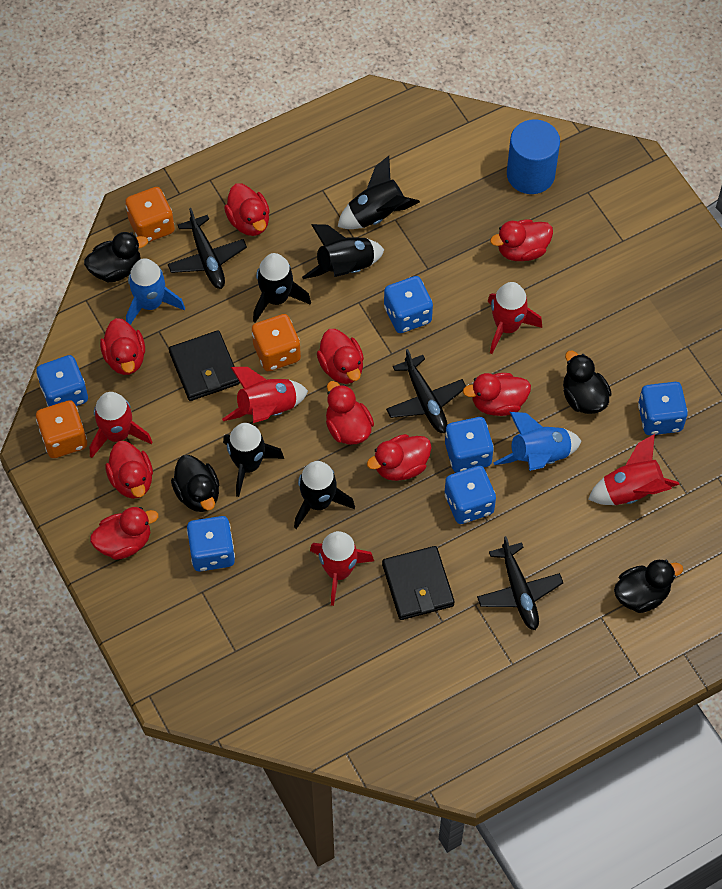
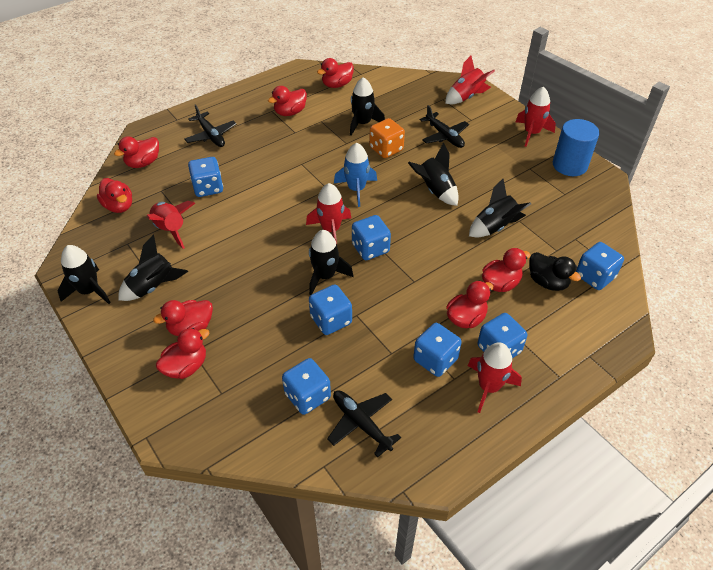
black duck: [84,232,148,283] [171,455,219,512] [563,350,612,414] [614,560,683,613] = 4 -> [529,252,581,291] = 1
black rocket: [223,423,284,497] [253,253,311,323] [294,461,355,529] [302,224,384,279] [338,156,420,229] = 5 -> [57,245,111,304] [118,235,188,301] [309,230,353,295] [350,77,385,136] [408,142,459,206] [469,179,531,237] = 6
black wallet: [169,330,240,401] [382,546,455,620] = 2 -> none = 0
blue dice: [36,355,88,407] [187,516,235,572] [384,276,433,333] [445,417,494,473] [445,466,496,524] [638,382,688,435] = 6 -> [188,157,223,197] [282,358,331,415] [309,284,352,335] [352,215,391,260] [413,323,462,377] [477,313,527,358] [576,242,624,290] = 7
blue rocket: [126,258,185,325] [494,412,581,471] = 2 -> [334,143,377,207] = 1
orange dice: [36,400,87,458] [125,187,175,242] [252,314,301,371] = 3 -> [369,118,405,158] = 1
red duck: [90,507,158,560] [100,318,145,375] [105,441,153,499] [224,183,270,236] [317,329,364,384] [326,381,374,445] [367,434,432,481] [463,373,531,416] [490,219,553,261] = 9 -> [97,178,132,213] [114,136,159,168] [153,300,213,336] [156,328,209,379] [268,86,307,116] [317,58,354,88] [446,281,493,328] [482,248,530,292] = 8

